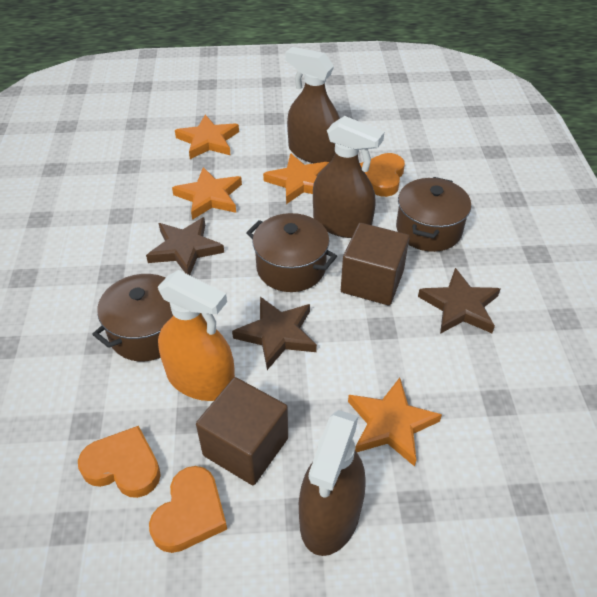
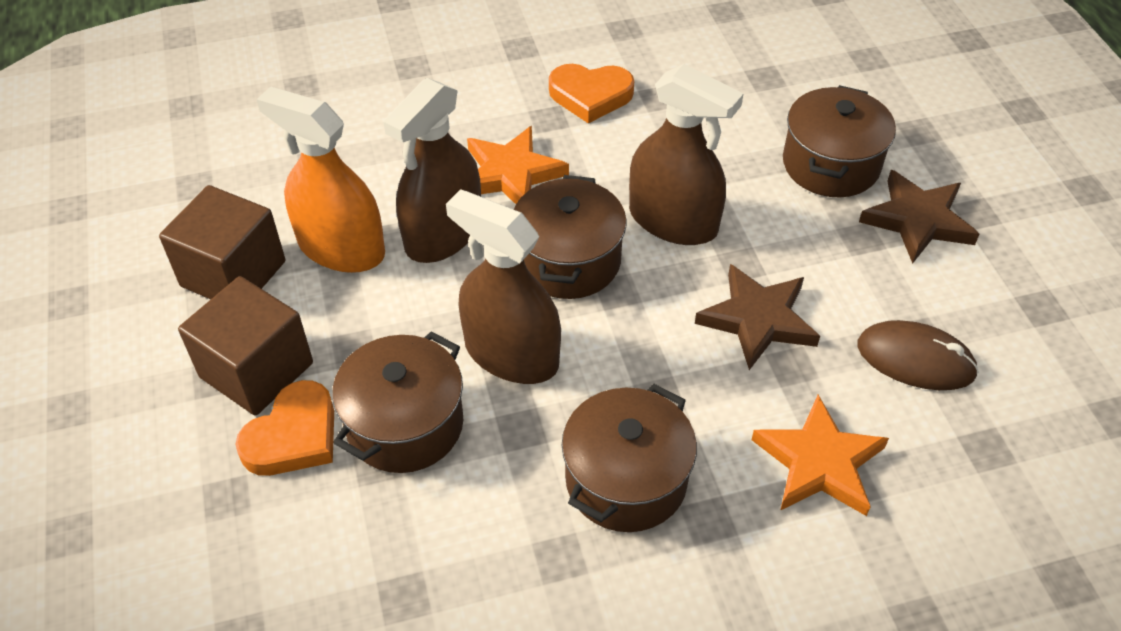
brown mouse: none = 0 -> [857,320,979,390] = 1
brown pot: [92,274,173,361] [246,213,337,292] [396,177,471,252] = 3 -> [332,331,463,473] [514,175,627,299] [562,384,697,532] [783,85,896,197] = 4
brown star: [146,217,224,275] [232,297,317,370] [418,268,500,334] = 3 -> [695,264,820,370] [859,170,979,264] = 2
orange heart: [78,426,161,498] [149,466,227,553] [360,153,405,197] = 3 -> [235,380,334,476] [549,64,634,124] = 2
orange star: [172,167,242,220] [175,115,239,159] [263,153,329,204] [348,378,442,467] = 4 -> [467,126,569,204] [752,395,889,516] = 2

